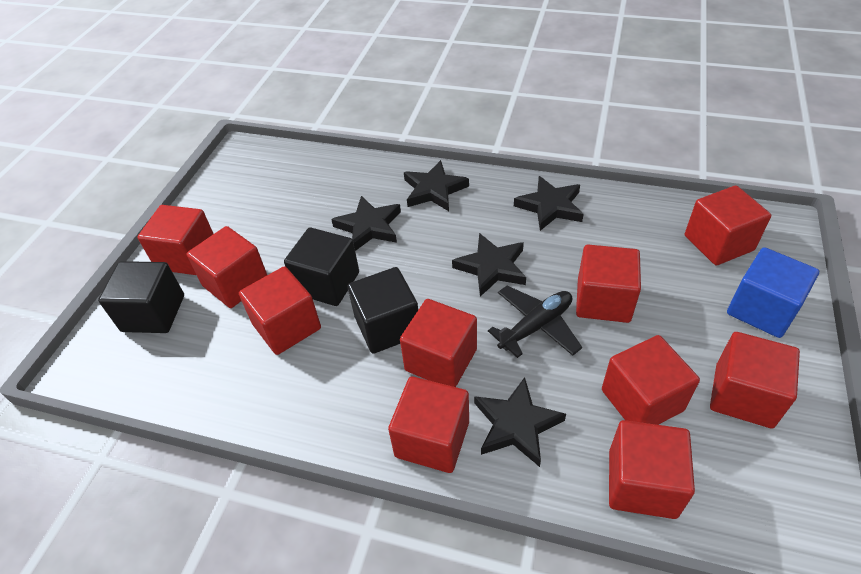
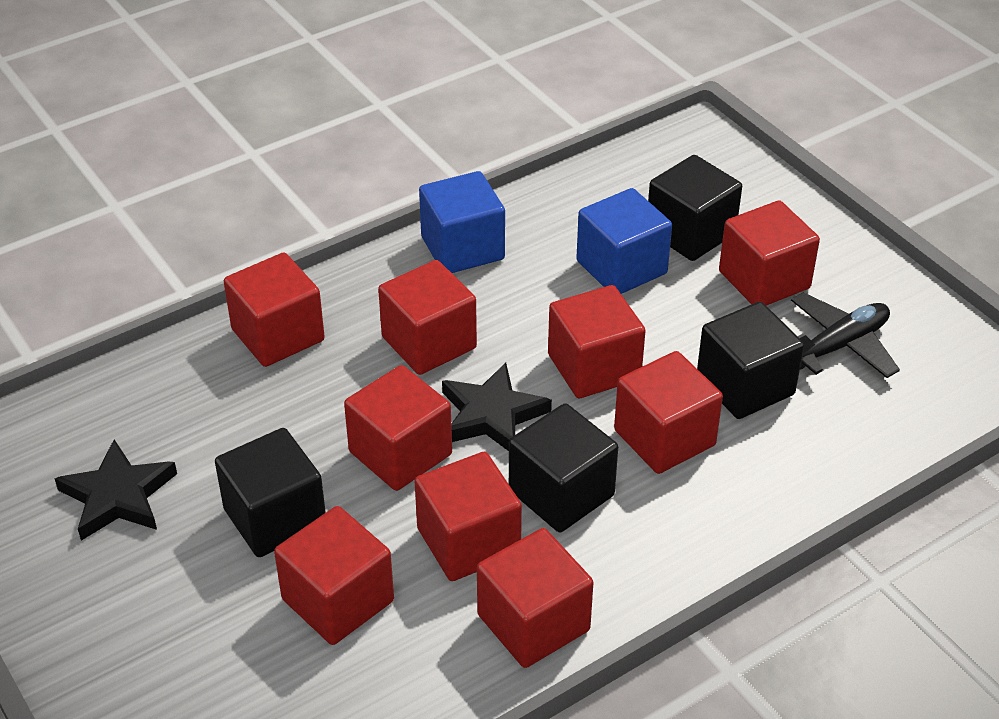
black cube: [98,261,184,333] [284,228,359,306] [347,267,418,354] = 3 -> [215,428,326,557] [509,403,618,532] [648,155,742,261] [697,302,804,419] = 4
black star: [331,196,401,251] [404,160,469,211] [452,233,526,297] [474,377,566,467] [514,176,584,231] = 5 -> [55,439,177,541] [442,363,552,451] = 2
blue cube: [727,247,819,338] = 1 -> [419,171,505,273] [576,188,672,294] = 2
red cube: [138,205,214,275] [186,226,267,308] [239,266,321,355] [388,376,469,473] [400,299,477,387] [576,245,641,323] [602,335,700,425] [609,420,695,519] [685,185,771,265] [710,332,800,429] = 10 -> [224,253,325,367] [274,506,394,645] [344,365,452,491] [378,260,477,375] [415,452,522,581] [477,528,594,668] [548,285,645,398] [614,351,723,474] [719,200,820,306] = 9

